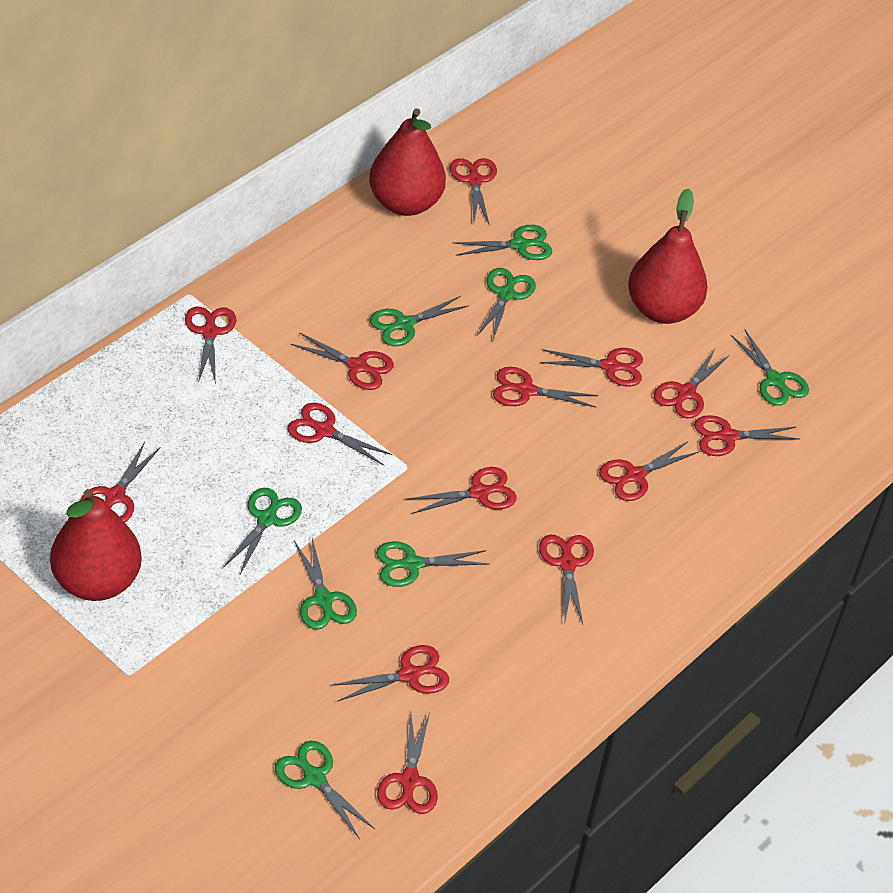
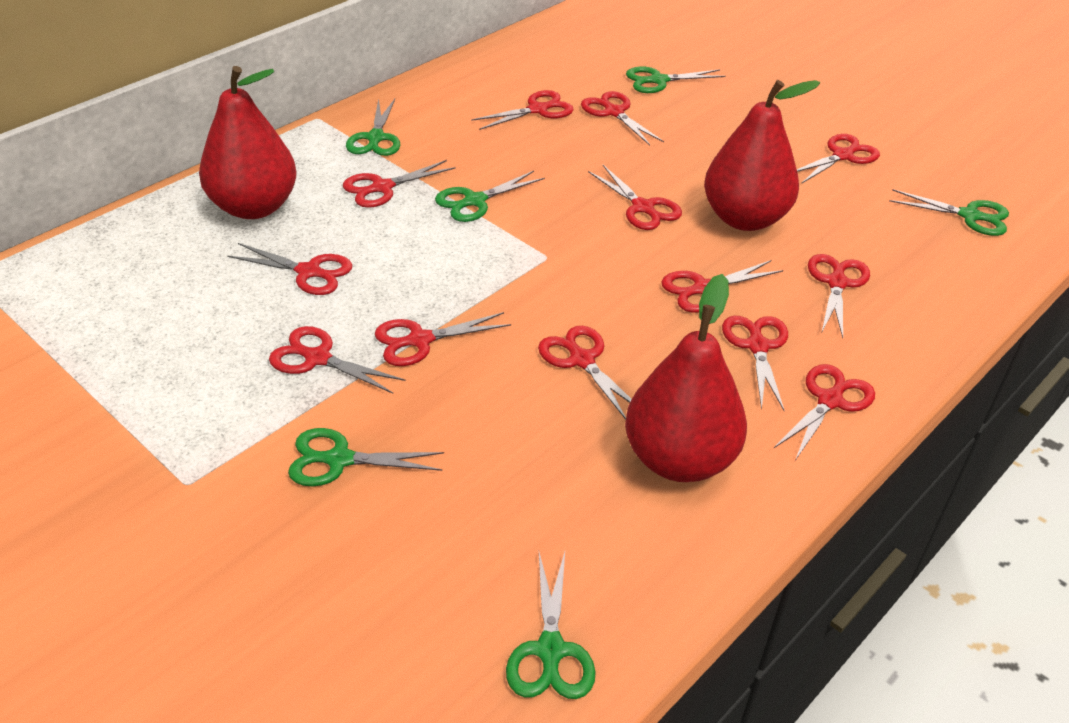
green scissors: [223,488,302,574] [275,741,375,839] [294,538,357,630] [370,296,469,346] [376,541,490,587] [453,225,552,260] [477,268,536,340] [731,330,809,406] = 8 -> [288,428,444,487] [346,98,400,156] [435,171,545,222] [506,552,596,699] [626,67,726,93] [889,189,1009,236] = 6
red scissors: [80,442,161,522] [185,306,236,384] [288,403,392,465] [291,332,394,390] [331,645,449,702] [377,713,438,814] [406,467,517,514] [450,158,497,226] [493,367,598,407] [539,535,594,624] [540,348,643,387] [599,442,699,501] [654,349,730,419] [694,415,800,456] = 14 -> [228,243,352,295] [269,326,405,394] [343,160,456,208] [375,312,511,366] [471,90,574,130] [538,326,632,420] [581,91,664,145] [588,165,682,230] [662,260,783,313] [722,316,788,411] [774,364,875,461] [797,134,880,184] [808,254,870,338] = 13

